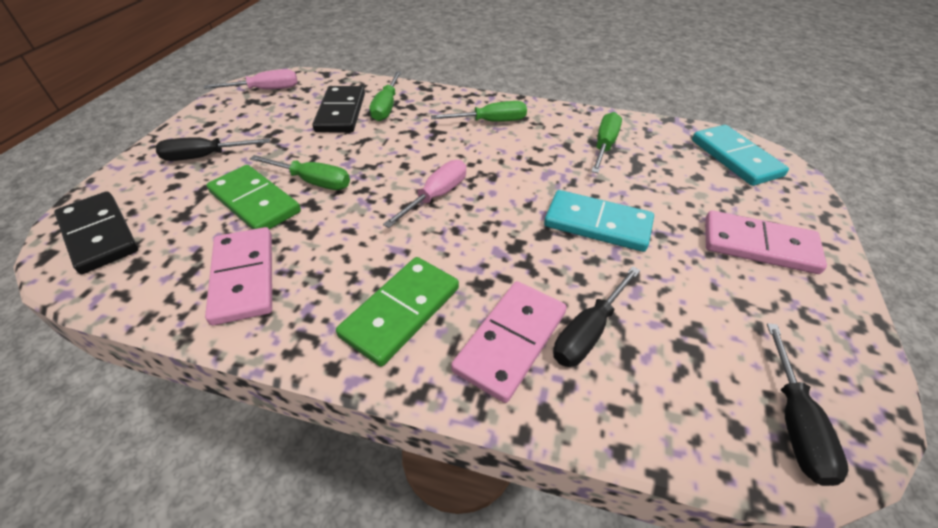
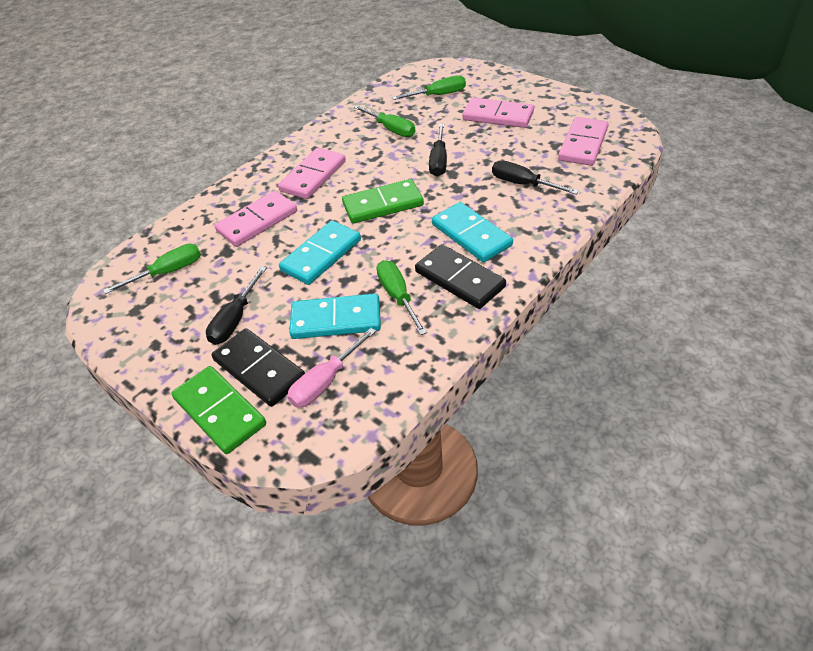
pink domino: [205,227,272,325] [451,281,567,403] [705,210,827,274] = 3 -> [214,191,297,247] [278,148,346,199] [462,97,534,128] [558,117,609,166] = 4
pink screwdriver: [204,69,298,90] [383,160,466,228] = 2 -> [287,328,376,407] = 1
turquoise domino: [544,190,654,252] [692,125,789,186] = 2 -> [279,221,361,285] [289,293,381,339] [432,202,513,262] = 3

